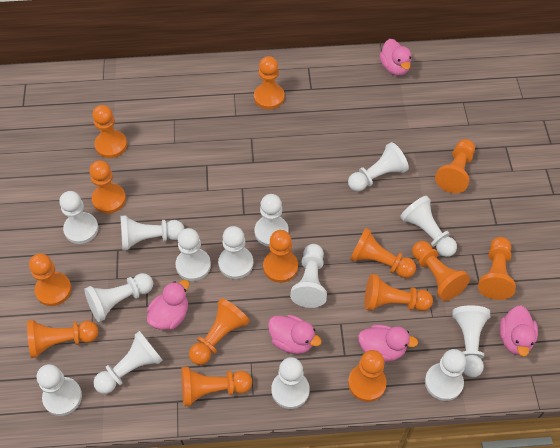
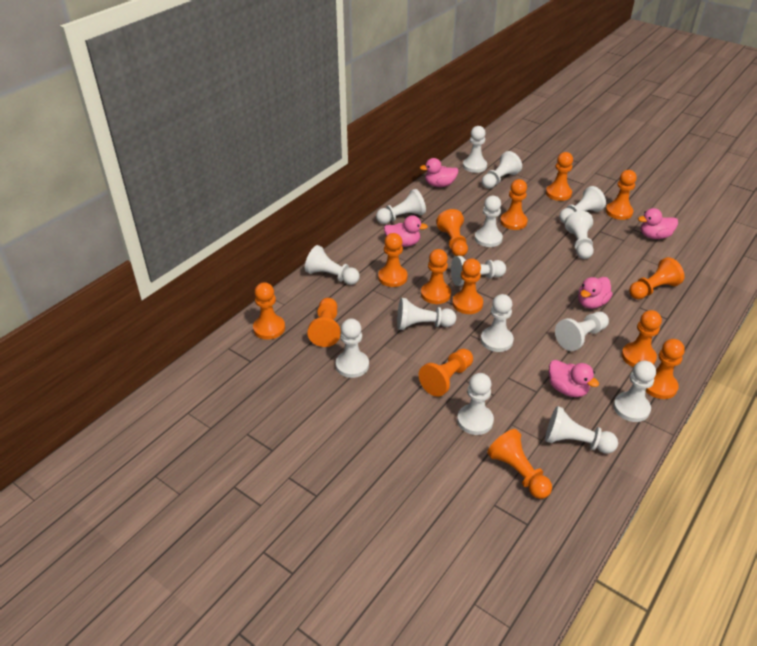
white pawn: [37,364,82,416] [59,191,99,244] [84,273,153,322] [93,331,163,394] [121,215,184,251] [175,228,211,281] [218,226,253,279] [255,194,289,247] [271,357,310,409] [290,244,327,308] [348,142,409,192] [400,196,457,257] [425,349,466,401] [452,306,490,377] = 14 -> [305,245,360,285] [336,319,369,378] [376,189,426,224] [397,298,456,330] [451,256,506,286] [457,373,494,435] [463,126,487,173] [475,196,503,247] [481,294,514,352] [482,151,522,189] [545,406,618,454] [555,312,609,351] [559,186,606,224] [565,211,594,259] [613,361,656,422] = 15

